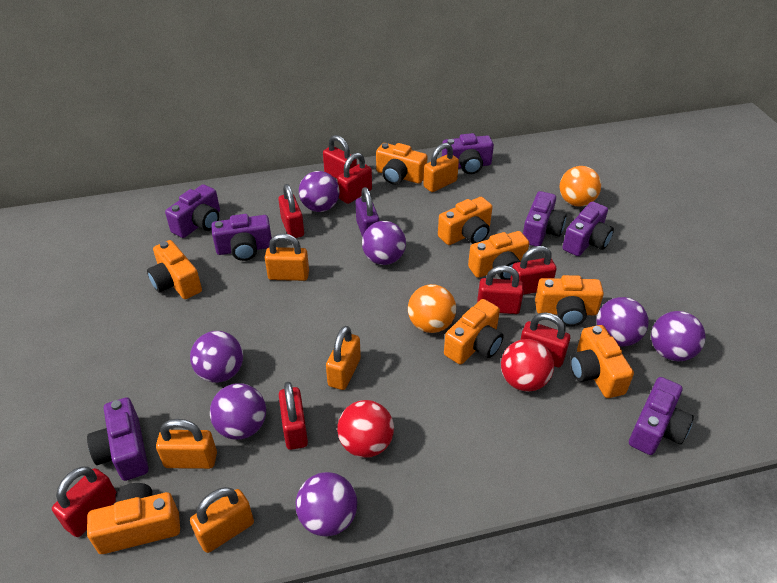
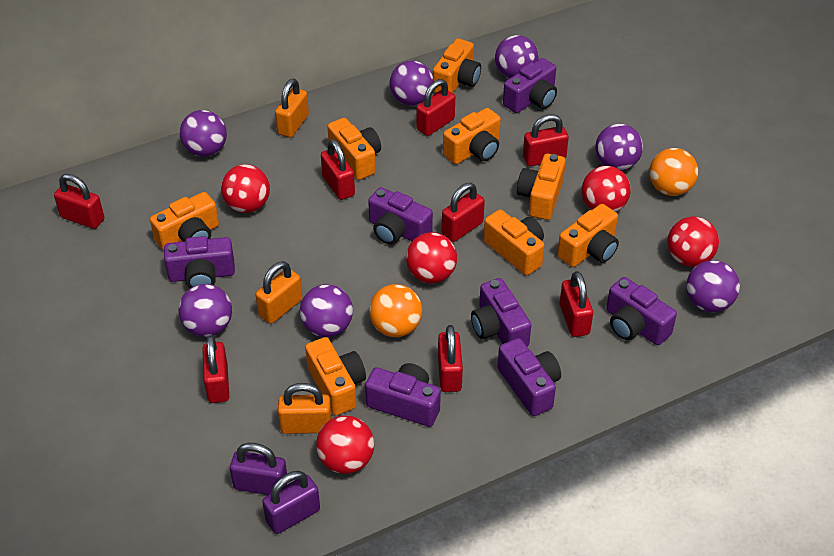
orange padlock: [156,419,217,469] [190,487,254,553] [265,233,309,281] [326,326,361,390] [423,143,459,192] = 5 -> [255,261,302,324] [275,79,309,138] [278,383,332,434] = 3
purple padlock: [356,187,379,237] = 1 -> [230,443,287,495] [262,471,320,534] = 2
red ball: [337,400,394,458] [501,339,554,392] = 2 -> [221,164,270,213] [316,416,374,474] [406,232,457,284] [582,166,631,212] [667,216,719,267] = 5

